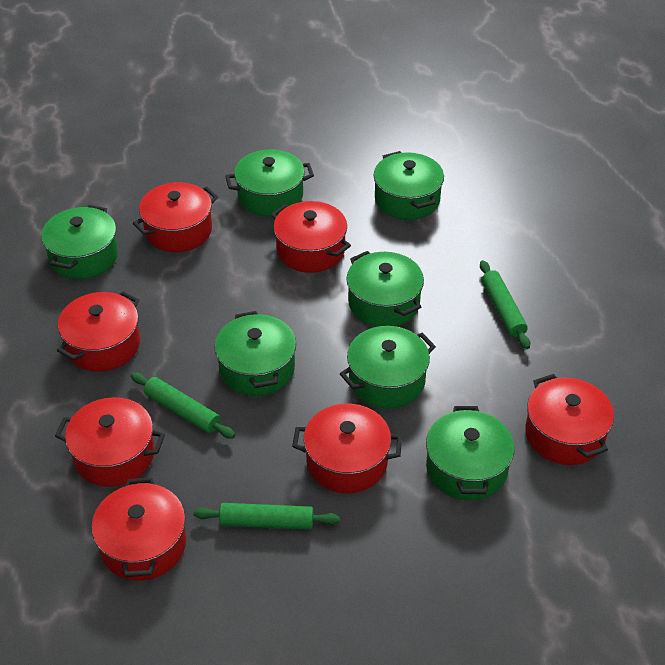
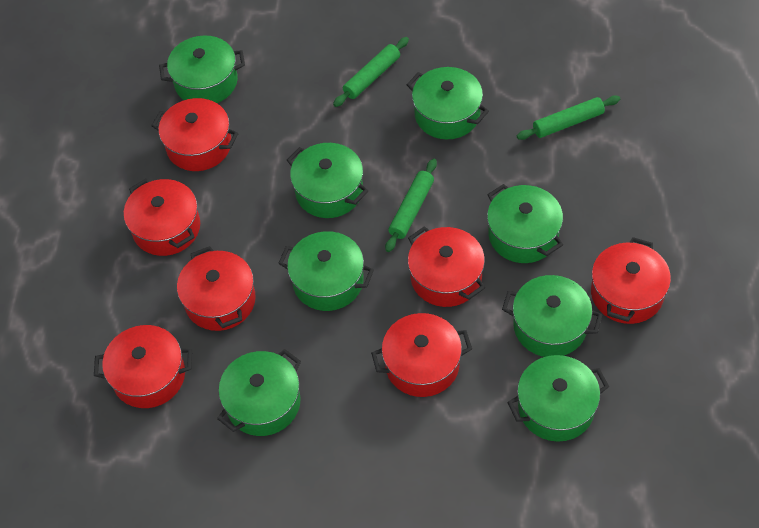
green pot: [41,205,118,279] [214,311,296,396] [225,149,314,217] [340,326,436,408] [346,251,424,327] [373,151,444,220] [426,406,514,501] = 7 -> [159,36,245,103] [217,349,301,436] [278,231,374,311] [287,143,368,218] [407,67,489,139] [487,184,563,263] [502,275,602,357] [507,355,609,442] = 8

